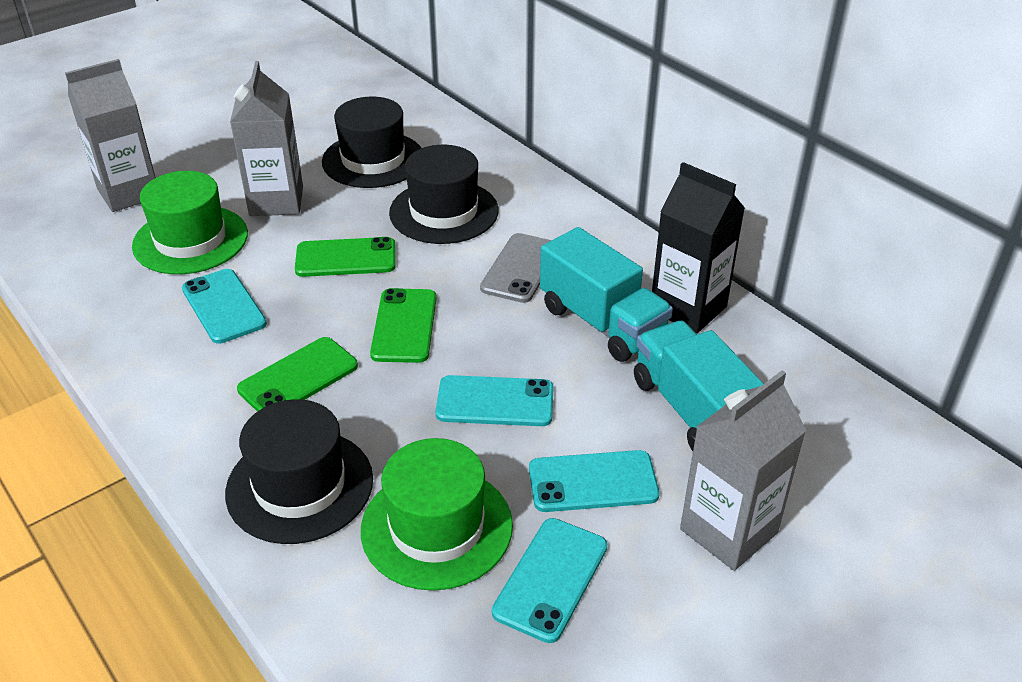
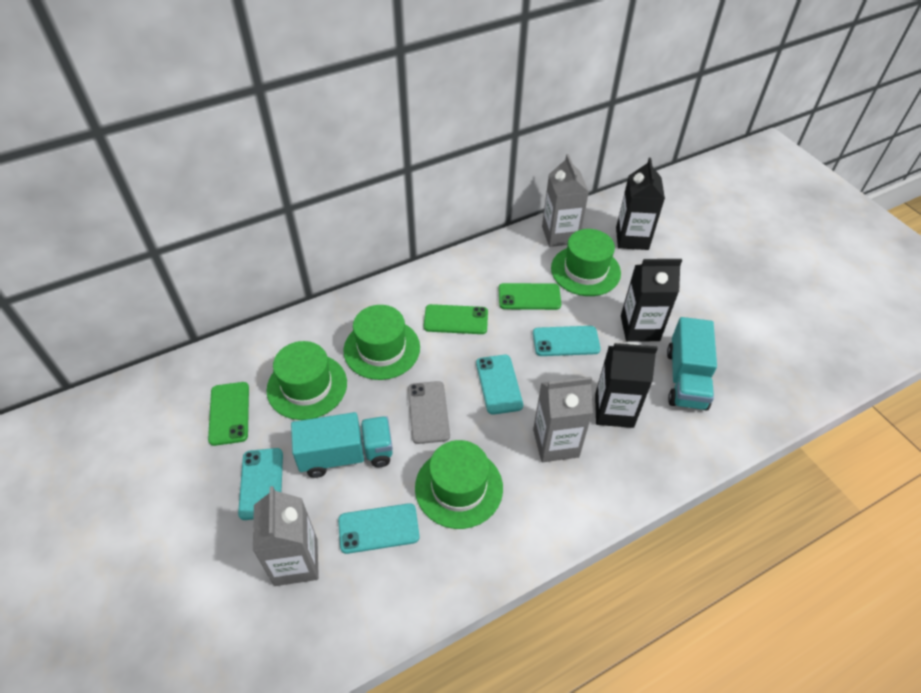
black carton: [652,162,745,334] = 1 -> [595,343,658,428] [616,158,665,250] [621,259,682,342] = 3
black hat: [225,399,373,544] [322,97,421,188] [389,145,498,244] = 3 -> none = 0
green hat: [132,171,248,274] [361,438,513,591] = 2 -> [266,341,347,420] [343,305,420,380] [415,440,503,529] [551,229,621,296] = 4

